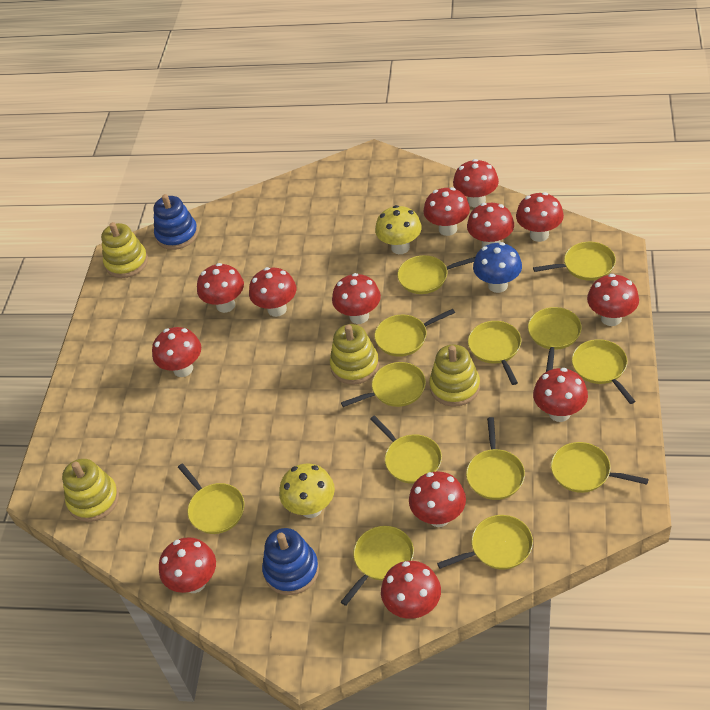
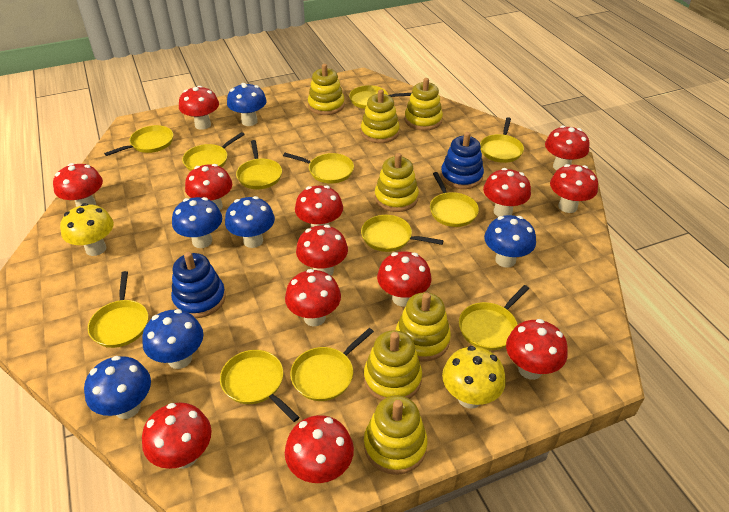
blue mushroom: [473,242,522,293] = 1 -> [84,356,151,419] [142,309,204,369] [172,197,222,248] [225,196,275,248] [227,83,267,126] [484,215,536,268] = 6
yellow pan: [178,463,244,534] [341,362,426,407] [341,526,414,606] [370,415,442,484] [374,309,455,357] [397,255,475,294] [437,515,533,570] [466,417,525,500] [468,321,521,385] [528,307,582,372] [533,242,616,281] [551,442,649,493] [572,339,635,404] = 13 -> [88,271,148,348] [104,125,173,156] [182,132,245,171] [220,350,299,422] [236,140,282,189] [283,153,354,184] [290,328,374,401] [349,85,412,109] [361,215,444,252] [430,172,479,227] [459,285,529,350] [480,118,524,163] = 12
yellow stacking toy: [62,459,119,522] [101,222,148,278] [330,324,379,385] [429,345,480,407] = 4 -> [308,64,345,115] [361,89,400,143] [364,330,422,401] [364,395,428,475] [375,153,419,212] [396,293,451,361] [405,78,443,131] = 7

